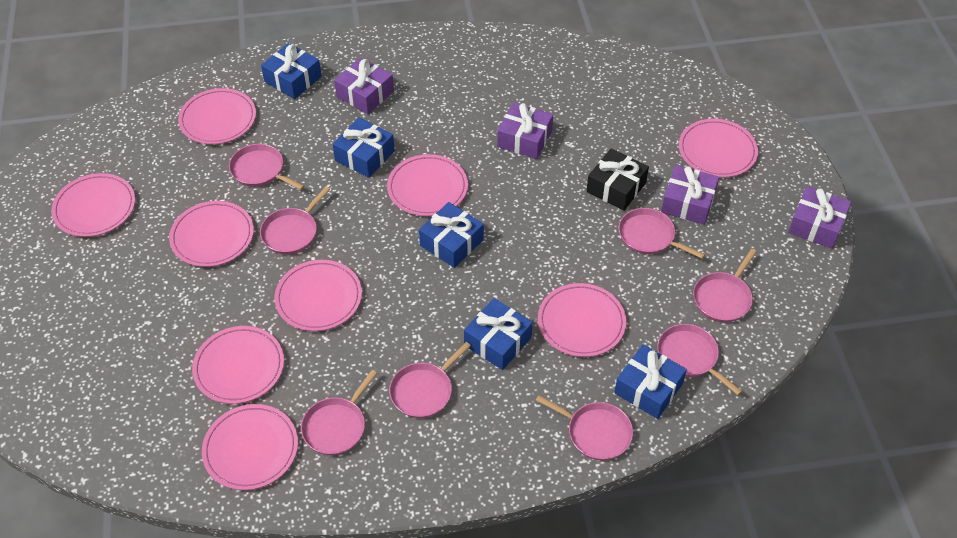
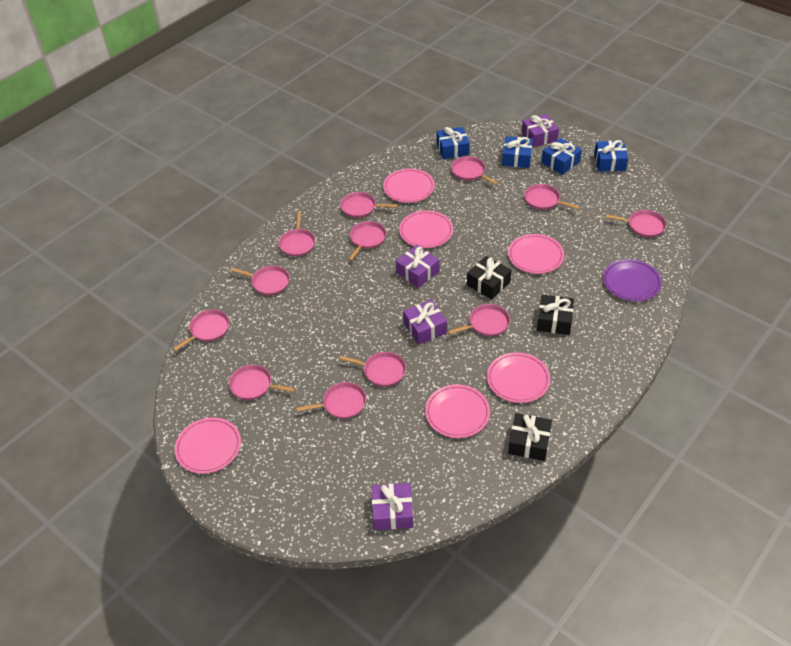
black gift: [586,148,649,211] = 1 -> [467,256,512,300] [508,413,552,461] [537,295,574,335] = 3
blue gift: [261,43,322,99] [333,118,395,178] [419,202,484,268] [464,298,533,370] [614,344,687,419] = 5 -> [437,127,470,159] [502,136,533,168] [541,138,582,175] [594,140,628,172] = 4
pink pan: [229,144,304,190] [260,186,330,254] [301,370,377,455] [389,342,471,418] [536,395,633,460] [619,208,705,259] [657,324,742,395] [693,249,756,322] = 8 -> [173,309,229,351] [229,365,295,400] [230,266,290,295] [278,211,315,257] [296,382,366,419] [339,352,406,387] [340,192,398,218] [349,221,386,261] [448,304,510,336] [451,156,498,185] [524,184,580,210] [605,210,667,237] = 12
pink plate: [51,173,135,237] [169,201,254,267] [178,88,256,144] [192,326,284,404] [202,404,298,490] [275,260,362,331] [387,154,468,216] [538,283,626,357] [679,119,758,177] = 9 -> [175,417,241,474] [383,169,435,203] [399,211,453,248] [425,384,490,438] [487,352,550,403] [508,234,564,274] = 6
purple plate: none = 0 -> [603,259,662,301] = 1

